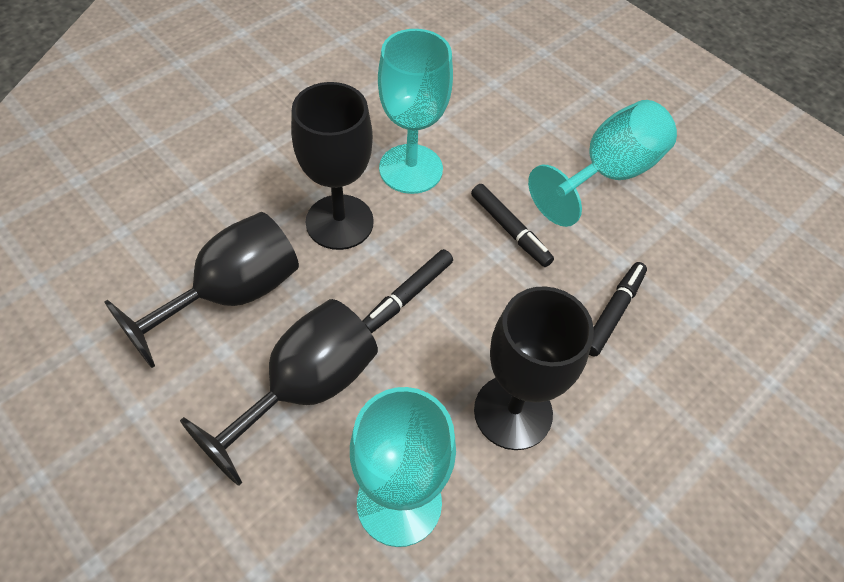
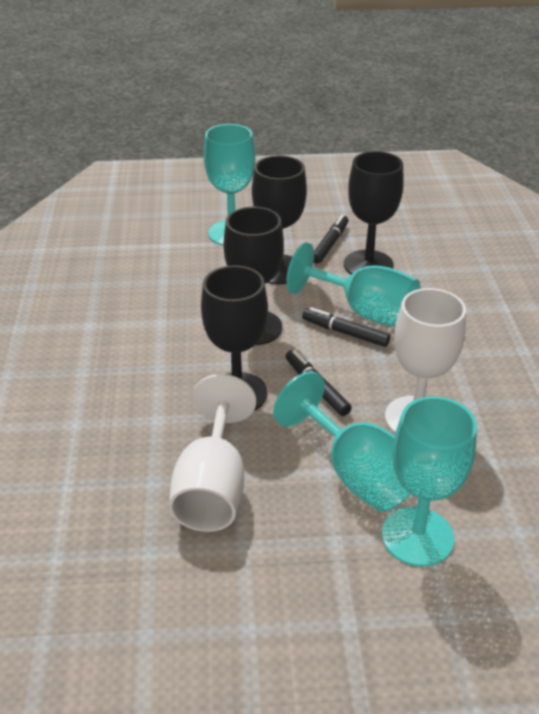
turquoise goblet: [350,387,456,547] [378,29,453,194] [528,100,677,227] = 3 -> [204,124,255,246] [273,372,410,512] [286,242,420,327] [382,396,477,567] = 4
white goblet: none = 0 -> [169,374,256,532] [385,288,466,433] = 2

